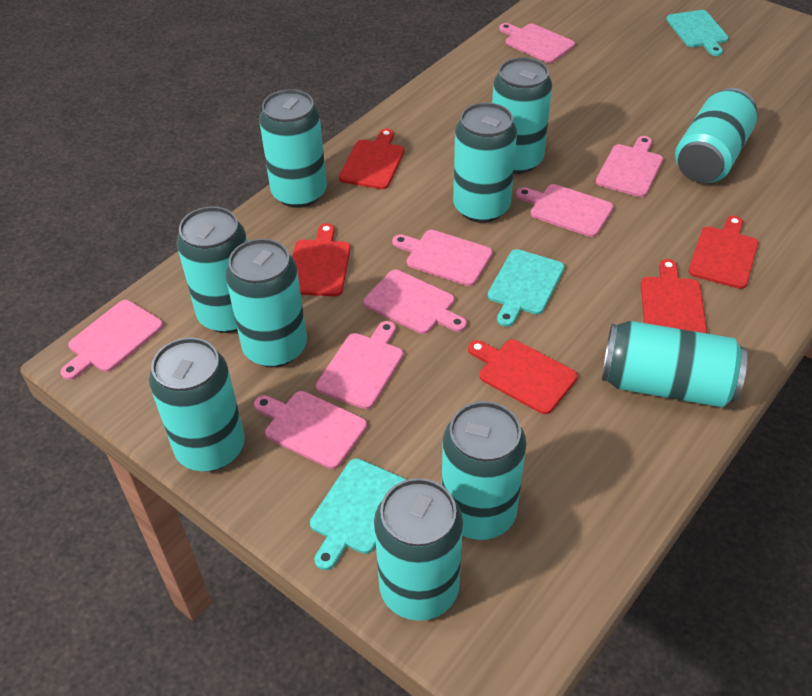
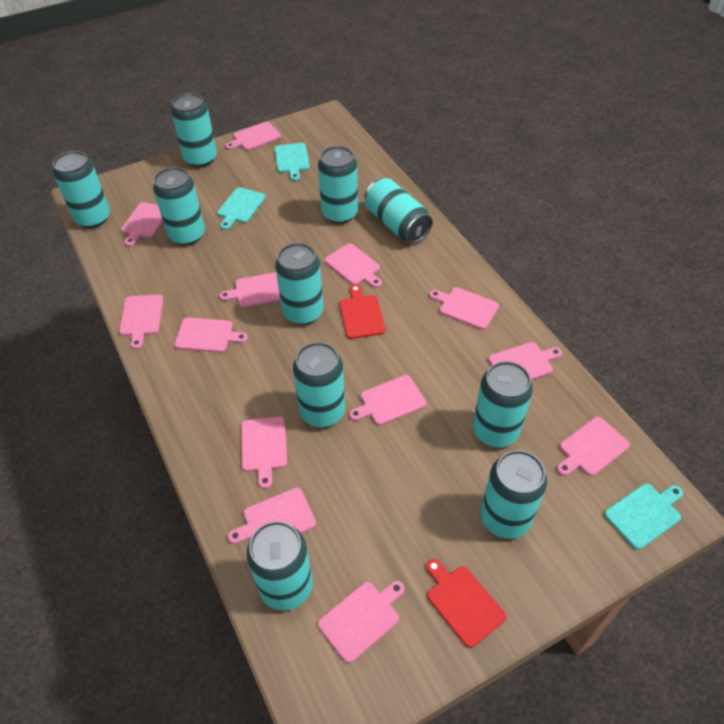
pink cutting board: [60,300,163,380] [254,391,367,469] [316,321,403,409] [363,270,467,334] [392,230,493,286] [499,23,575,63] [516,184,614,237] [596,136,663,197] = 8 -> [119,295,164,349] [121,202,163,246] [174,317,248,353] [219,272,281,307] [225,122,281,150] [228,488,316,544] [241,417,287,489] [318,581,405,663] [325,243,382,288] [349,375,426,425] [429,287,499,330] [488,342,562,380] [557,417,630,476] = 13
red cutting board: [292,223,350,297] [339,129,404,189] [468,339,578,414] [641,259,707,333] [689,216,758,289] = 5 -> [340,284,385,339] [426,559,507,648] = 2

